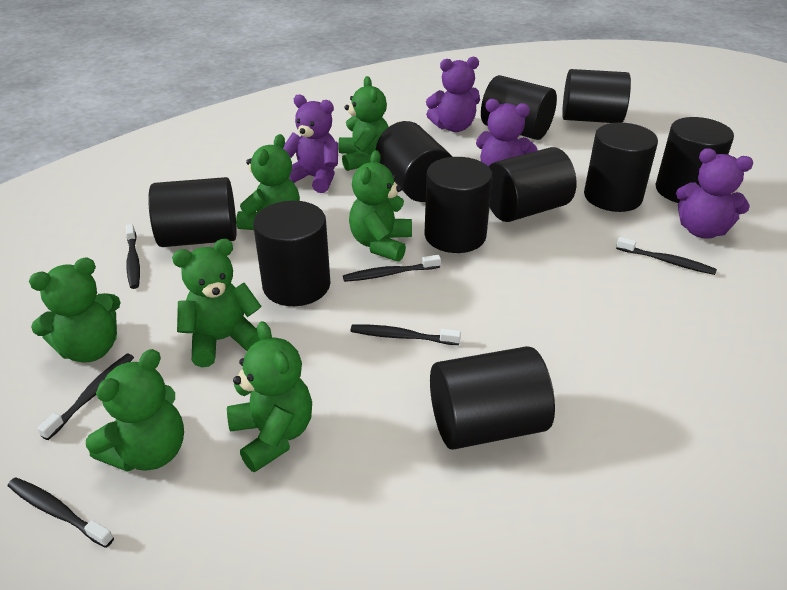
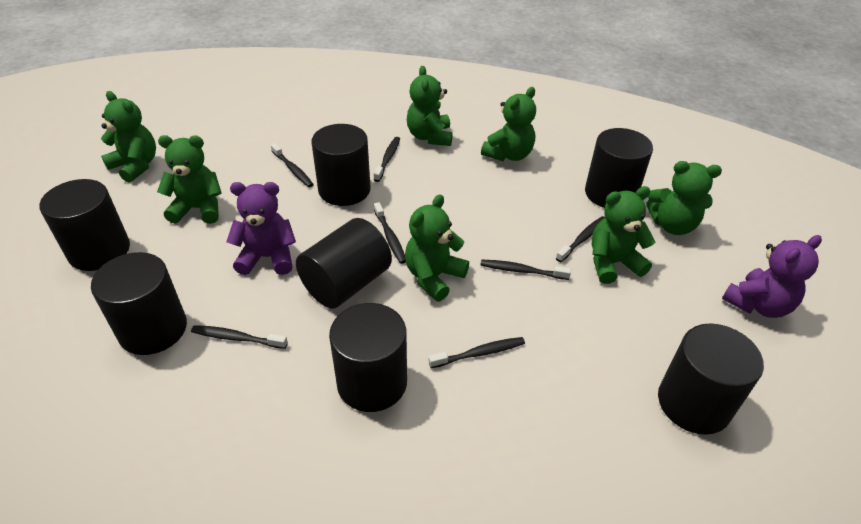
black cylinder: [148,177,237,247] [253,201,331,306] [376,121,452,202] [425,157,493,253] [430,346,555,450] [481,75,557,140] [488,147,577,222] [562,69,631,123] [584,122,658,212] [656,117,734,203] = 10 -> [39,179,130,271] [91,252,187,355] [296,218,392,308] [312,124,371,206] [329,303,407,412] [585,128,653,208] [658,323,764,435] = 7
black toothbrush: [8,477,114,548] [37,354,134,440] [126,224,140,289] [343,255,441,282] [350,325,461,345] [616,237,717,275] = 6 -> [191,325,288,349] [271,143,314,187] [374,137,400,182] [374,202,406,264] [429,337,525,368] [481,260,571,280] [556,216,605,262] = 7
purple teddy bear: [283,95,338,193] [426,57,480,132] [476,99,538,166] [676,148,753,239] = 4 -> [226,182,296,275] [722,235,822,318] = 2

